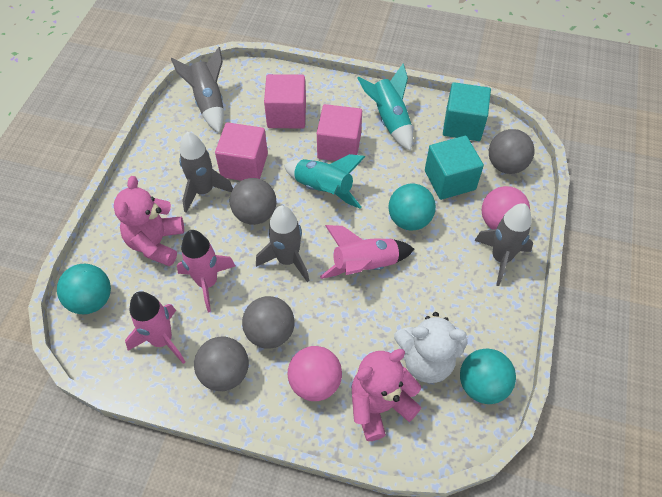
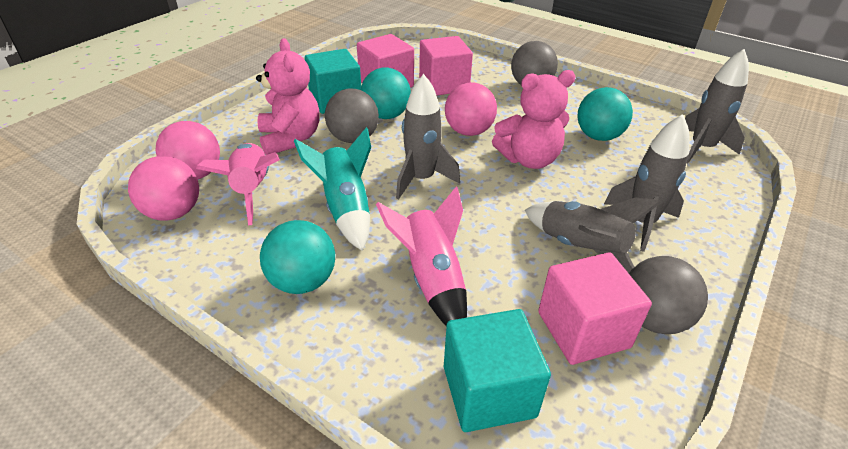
grey ball: [194,336,249,391] [229,178,276,225] [242,296,295,349] [489,129,535,174] = 4 -> [325,88,379,143] [511,41,558,85] [629,256,708,334] = 3
pink ball: [288,346,342,401] [482,186,530,230] = 2 -> [128,156,199,221] [155,121,220,179] [445,82,497,136] = 3
pink rocket: [125,291,185,364] [177,230,235,312] [320,225,414,279] = 3 -> [196,143,280,226] [376,186,467,326] = 2
turquoise rocket: [284,154,365,209] [357,63,413,151] = 2 -> [294,127,371,251] = 1
white teddy bear: [394,312,468,383] = 1 -> none = 0

